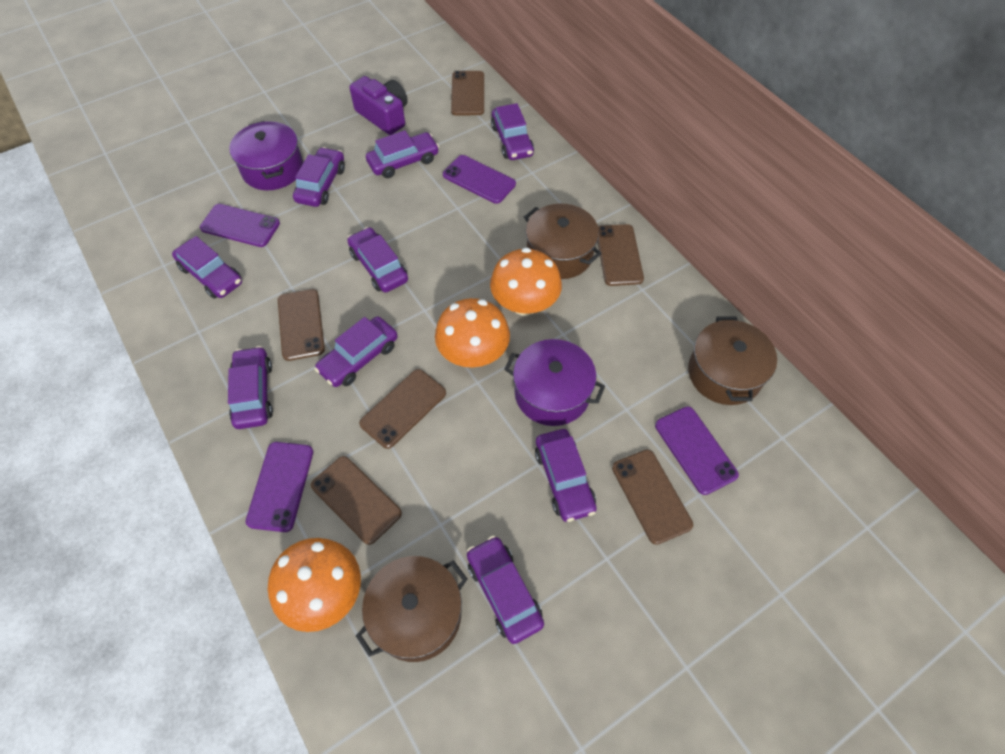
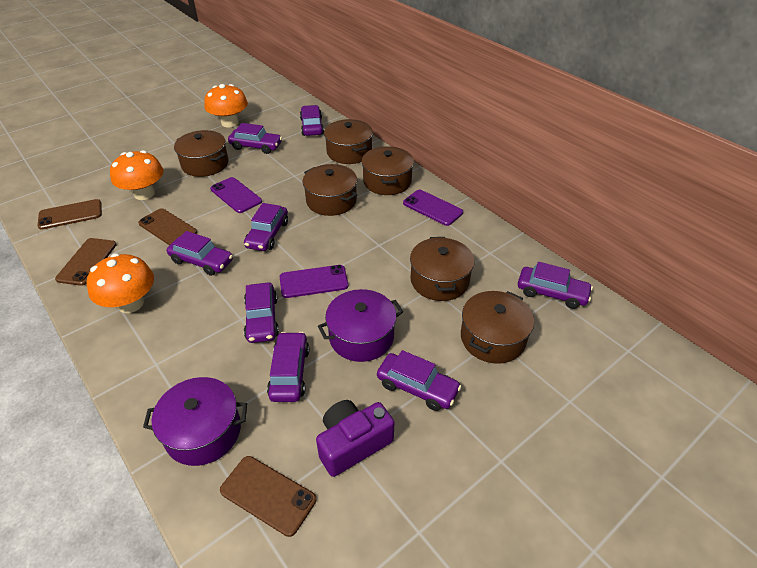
brown phone: [278,289,325,361] [311,456,402,545] [359,369,446,449] [451,71,484,116] [597,224,644,286] [612,450,693,545] = 6 -> [37,199,102,230] [55,238,116,286] [138,208,197,245] [220,456,316,537] = 4
brown pot: [356,556,467,662] [524,203,602,279] [688,316,777,405] = 3 -> [174,130,228,177] [303,164,357,216] [324,119,373,164] [362,146,414,195] [410,237,475,301] [461,291,534,364] = 6
purple car: [172,236,242,299] [228,346,273,429] [293,147,345,207] [314,316,398,387] [347,227,408,293] [366,130,439,178] [467,536,544,644] [491,103,534,160] [535,429,597,522] = 9 -> [167,231,233,276] [228,123,282,154] [244,203,288,251] [244,283,279,343] [267,332,309,402] [300,105,324,136] [377,350,461,411] [518,262,593,309] = 8
purple phone: [200,204,280,247] [246,442,313,532] [443,155,516,204] [655,406,739,495] = 4 -> [210,177,262,213] [280,265,348,298] [403,190,463,226] = 3

